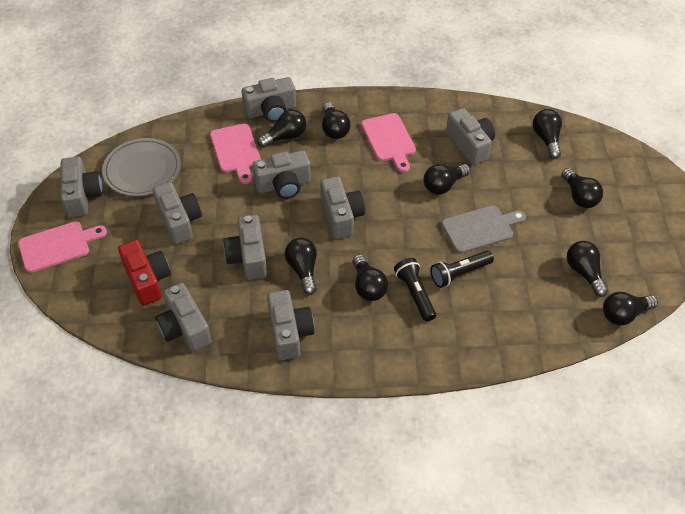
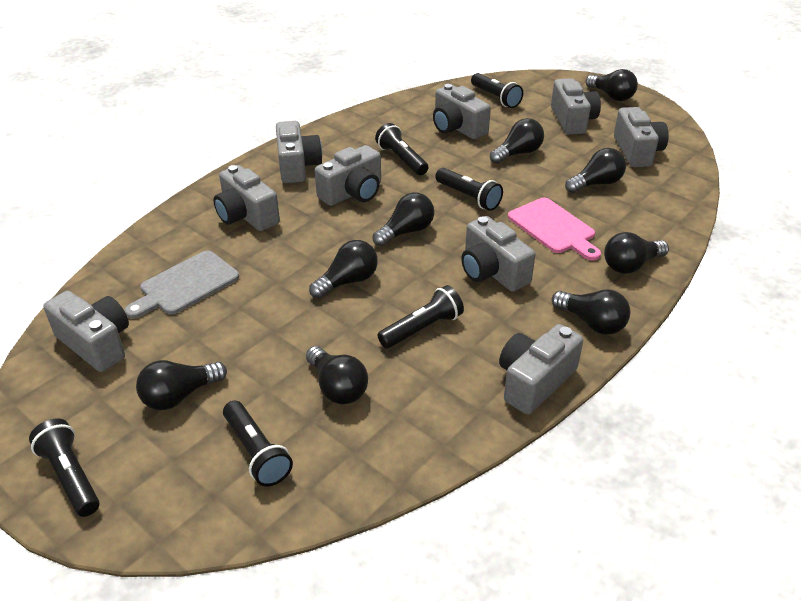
black flashlight: [394,258,436,322] [431,251,494,288] = 2 -> [29,418,100,517] [223,401,293,487] [375,123,428,175] [378,285,464,348] [435,168,503,211] [471,73,523,108] = 6
grey plate: [102,138,181,196] = 1 -> none = 0
pink cutting board: [18,221,107,273] [210,124,261,184] [361,113,416,172] = 3 -> [508,198,601,261] = 1
red camera: [118,240,171,306] = 1 -> none = 0

